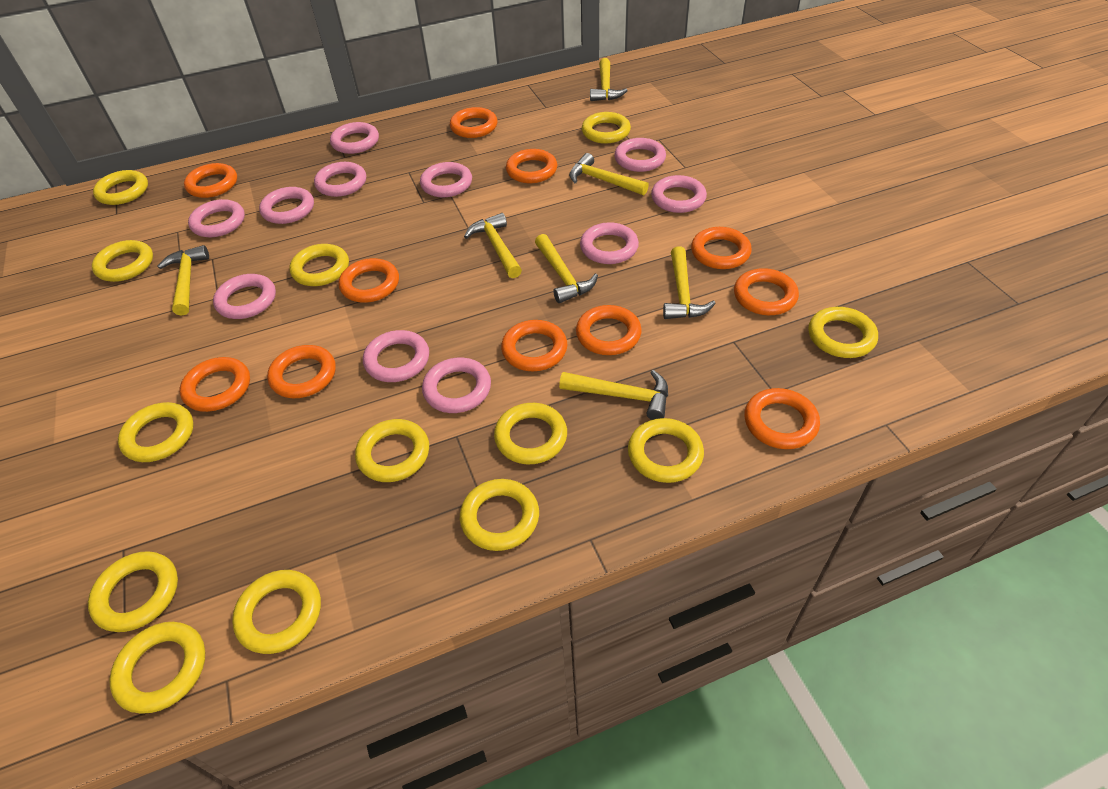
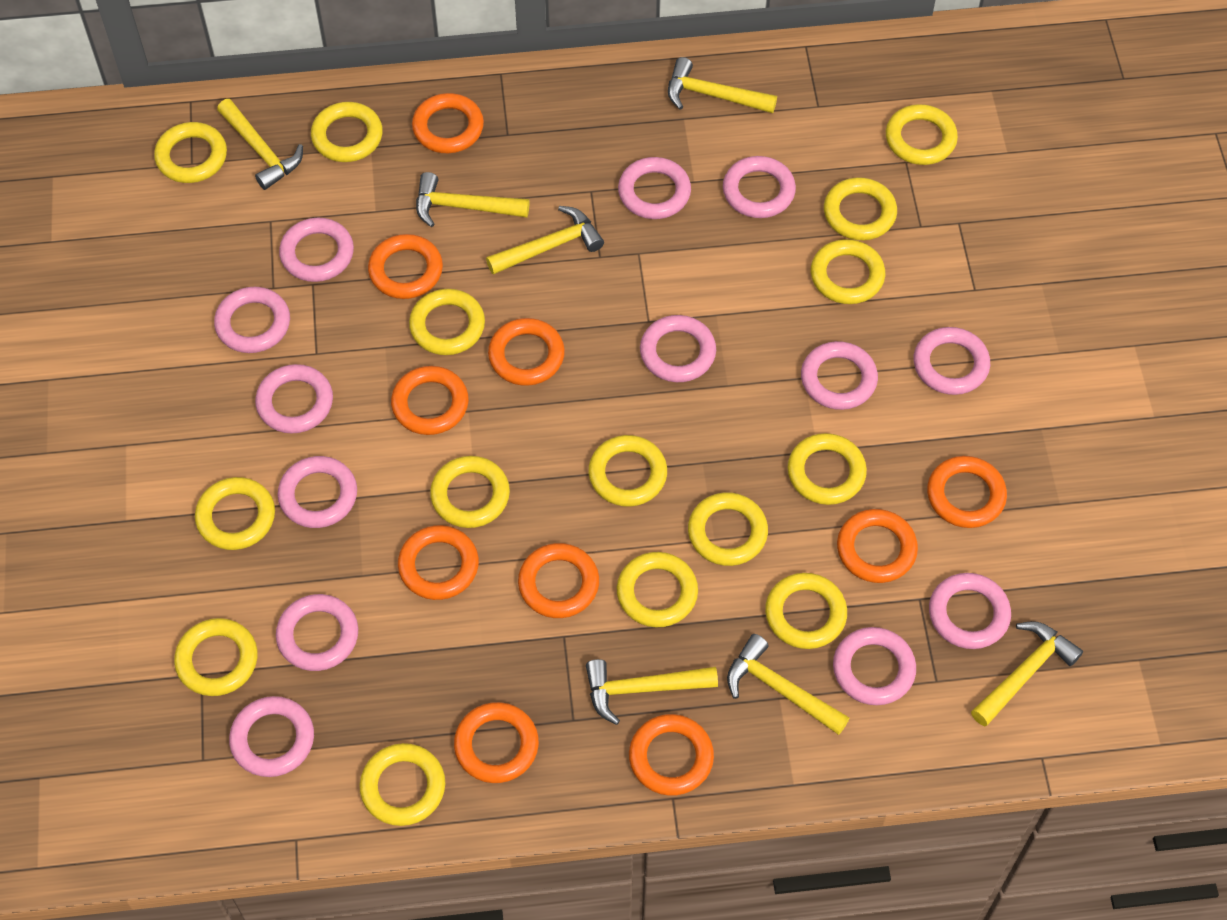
orange ring: [180,357,250,412] [184,163,237,198] [267,345,336,398] [339,258,399,303] [450,107,497,138] [501,320,567,371] [506,149,557,183] [576,305,642,355] [691,227,752,269] [734,268,799,315] [744,388,820,449] = 11 -> [368,234,443,299] [391,366,469,435] [398,525,479,600] [412,93,484,153] [454,702,539,783] [488,318,565,386] [518,543,599,618] [629,714,714,796] [837,509,918,583] [927,456,1007,528] = 10
pink ring: [188,199,245,237] [213,274,276,319] [259,187,314,224] [314,162,366,197] [330,122,379,154] [363,330,429,382] [420,162,472,197] [422,358,491,413] [580,222,639,264] [614,138,666,172] [651,175,707,213] = 11 -> [214,287,290,353] [229,696,314,777] [255,364,333,433] [276,594,358,671] [277,456,357,528] [279,218,354,282] [618,157,691,219] [640,315,716,382] [723,156,796,218] [801,341,878,410] [833,627,916,705] [914,327,990,395] [929,573,1011,649] = 13
yellow ring: [88,551,178,632] [92,240,153,282] [93,170,148,205] [109,622,205,714] [118,402,194,462] [232,570,321,654] [289,244,349,286] [355,419,429,482] [460,479,539,551] [494,403,567,464] [582,112,631,144] [628,418,704,483] [808,307,878,358] = 13 -> [154,122,227,183] [174,618,258,696] [195,477,275,550] [311,102,383,162] [359,743,445,826] [409,289,485,355] [430,456,510,528] [588,435,667,507] [617,552,698,627] [688,492,768,566] [765,573,847,649] [787,433,867,505] [811,239,885,304] [824,177,897,240] [886,104,958,165] = 15

